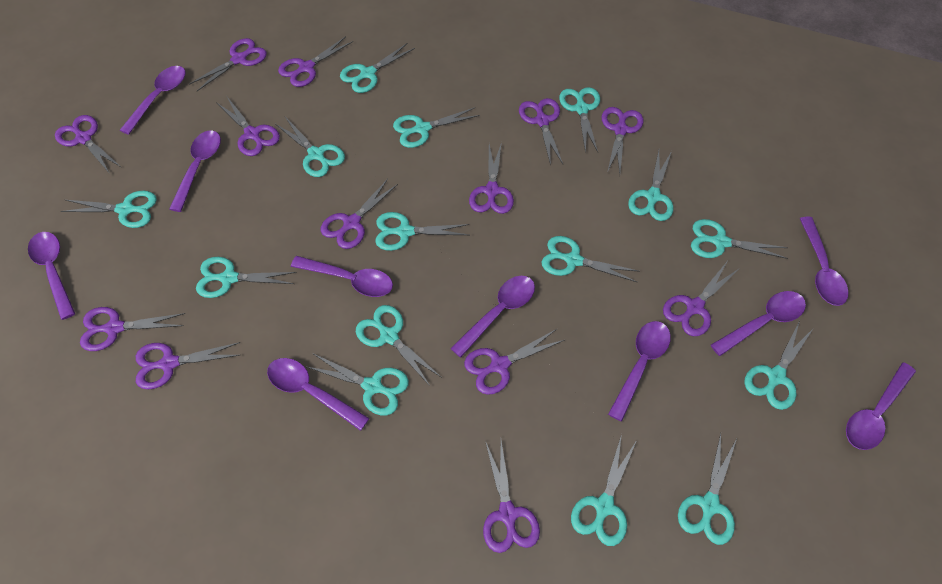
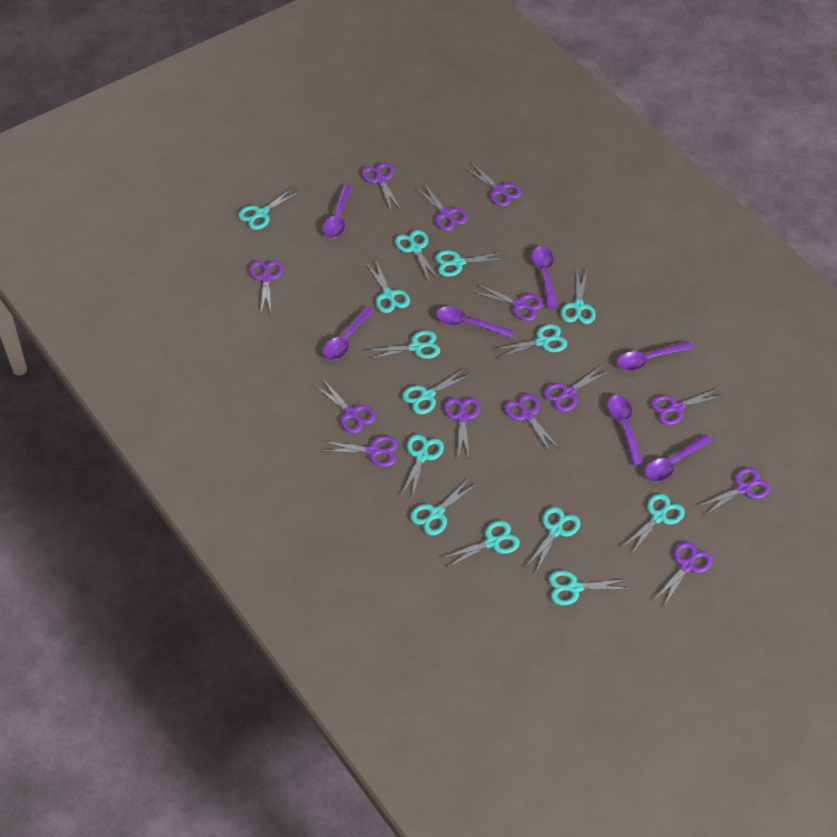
purple spoon: [28,232,75,320] [120,66,185,135] [169,131,221,212] [267,358,370,431] [291,256,393,297] [450,276,535,358] [608,321,671,421] [711,291,806,356] [800,217,848,306] [846,362,916,450] = 10 -> [323,185,352,238] [323,306,374,360] [436,307,514,338] [531,246,558,309] [607,395,644,466] [617,341,693,371] [645,434,712,482] = 7
turquoise scissors: [61,191,157,228] [196,257,297,298] [275,117,345,177] [305,353,409,415] [340,43,415,93] [356,305,442,386] [375,212,470,251] [393,107,480,148] [542,236,640,282] [559,87,600,153] [571,434,637,546] [628,150,673,221] [678,434,737,545] [691,219,788,259] [744,321,813,410] = 15 -> [238,187,299,230] [366,259,410,313] [366,330,440,360] [395,230,439,281] [401,434,444,498] [402,368,472,415] [410,479,477,535] [435,250,507,277] [442,521,520,568] [494,324,567,358] [526,507,580,573] [549,570,630,605] [561,271,596,324] [623,494,685,553] = 14

